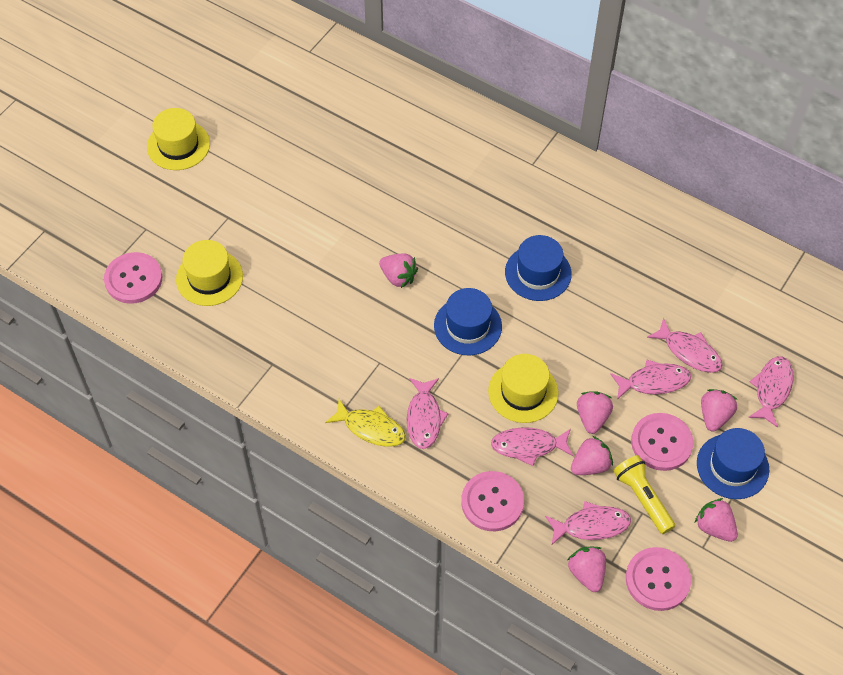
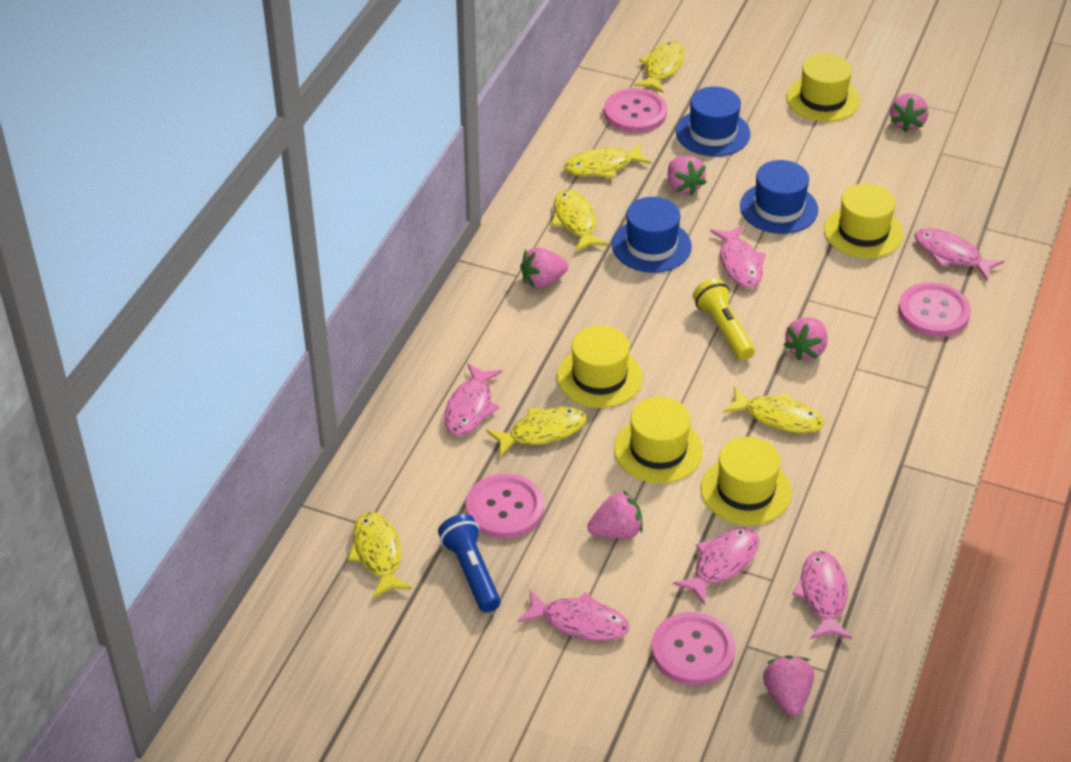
blue flashlight: none = 0 -> [438,514,501,612] = 1
yellow fish: [325,399,406,447] = 1 -> [348,512,412,598] [486,407,586,457] [551,190,608,252] [564,143,652,178] [634,41,685,93] [723,386,824,433] = 6
yellow hat: [147,108,210,170] [176,240,243,306] [488,354,559,423] = 3 -> [557,325,642,408] [614,397,703,483] [701,437,792,525] [786,53,860,122] [824,183,904,258] = 5

